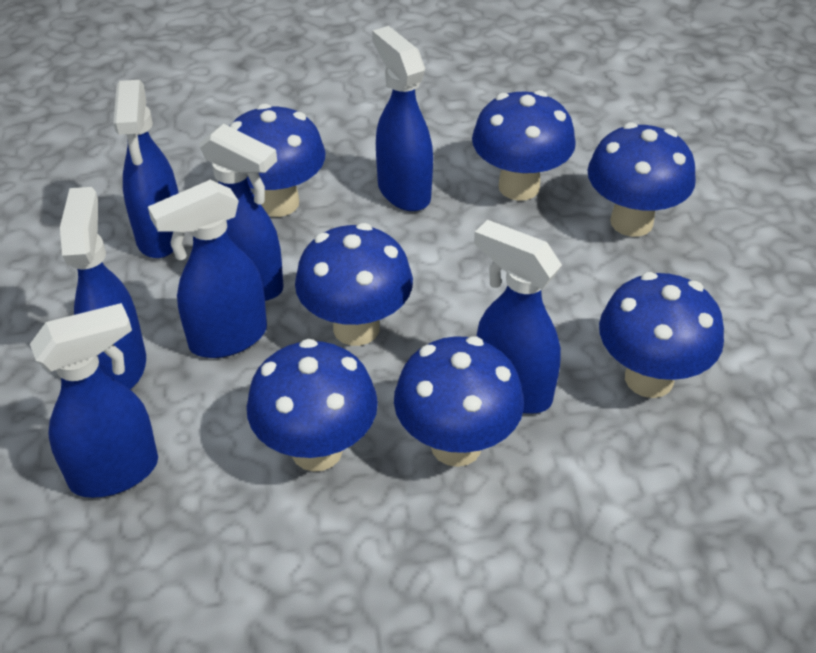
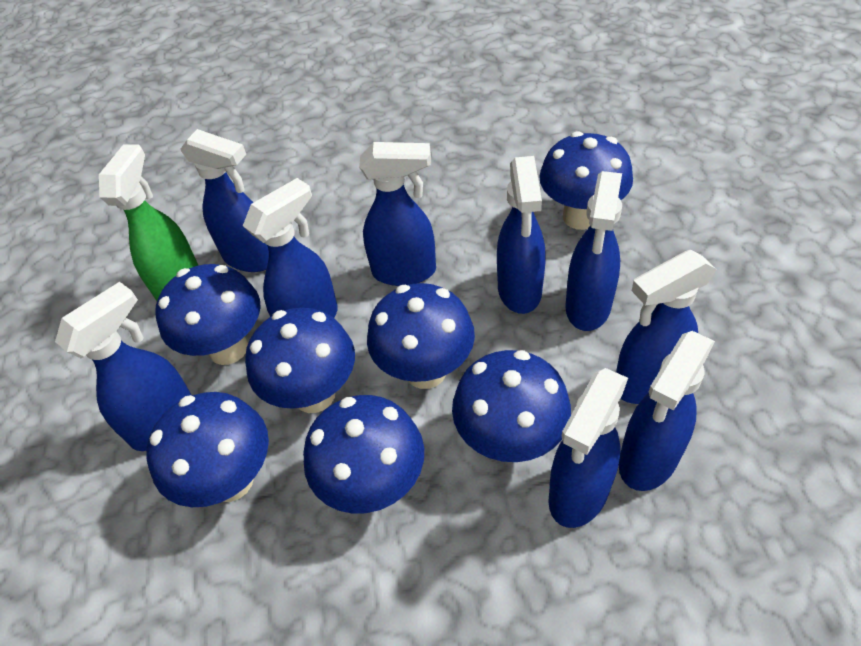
blue spray bottle: [30,303,158,498] [60,187,146,389] [113,80,179,258] [148,180,267,358] [199,124,284,301] [372,26,433,211] [474,220,562,414] = 7 -> [55,282,192,451] [181,129,269,272] [243,178,338,318] [359,142,436,286] [497,156,546,314] [548,368,628,528] [565,171,622,331] [616,250,717,404] [619,331,715,491] = 9
green spray bottle: none = 0 -> [99,144,199,301] = 1

